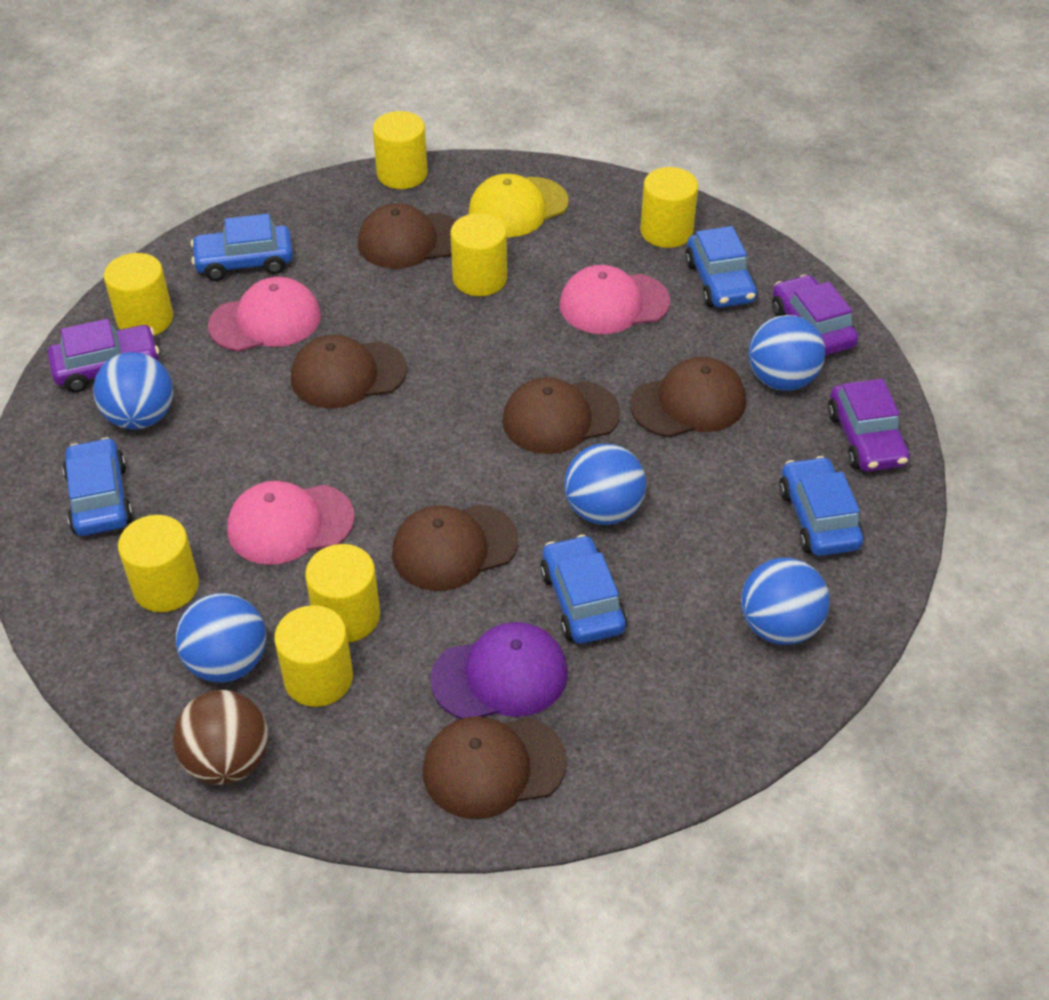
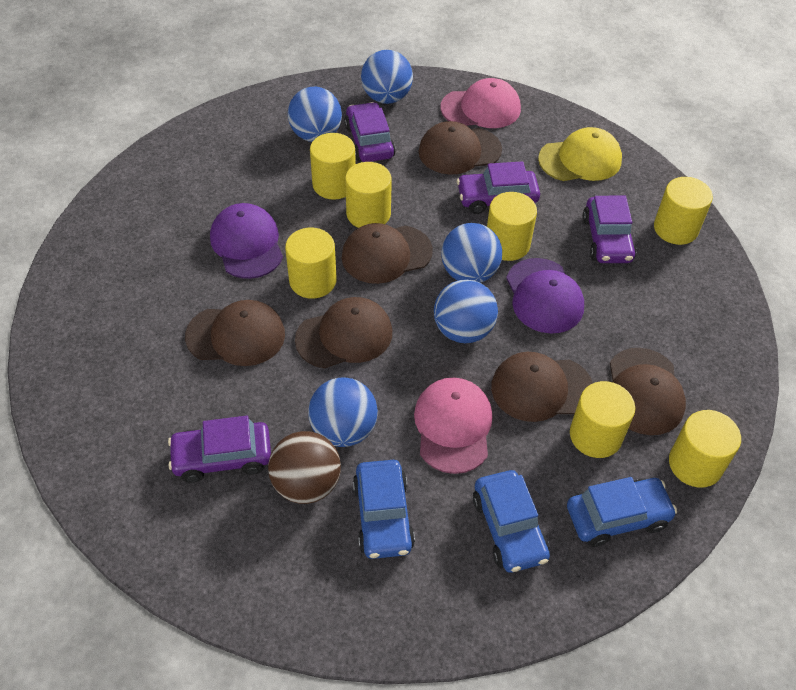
blue car: [63,437,133,536] [191,214,293,281] [540,535,627,644] [685,226,758,308] [779,456,864,556] = 5 -> [353,460,415,559] [473,470,550,573] [567,477,677,547] = 3
pink cap: [208,277,321,352] [227,481,355,565] [559,265,670,334] = 3 -> [414,378,492,474] [441,78,521,128] = 2
purple cap: [430,622,568,719] = 1 -> [210,203,283,279] [506,258,584,334] = 2
purple car: [48,319,159,392] [772,275,858,356] [828,379,910,472] = 3 -> [168,416,271,483] [344,102,396,162] [457,161,540,214] [583,196,636,263] = 4

